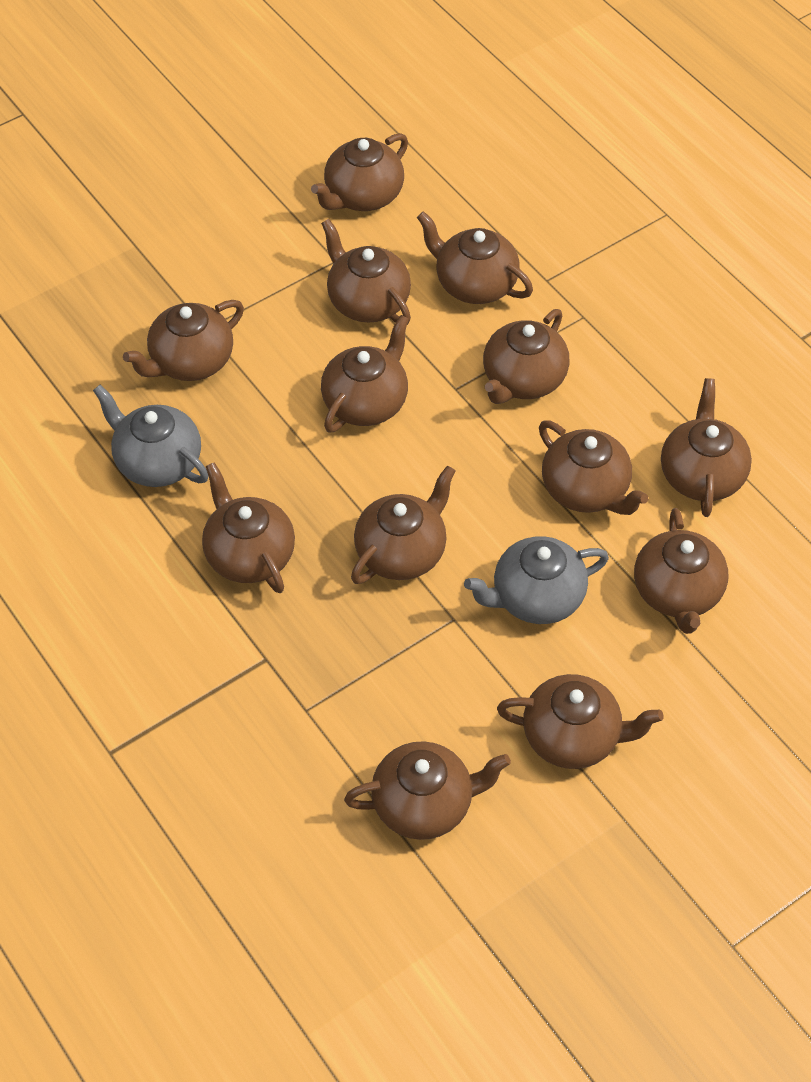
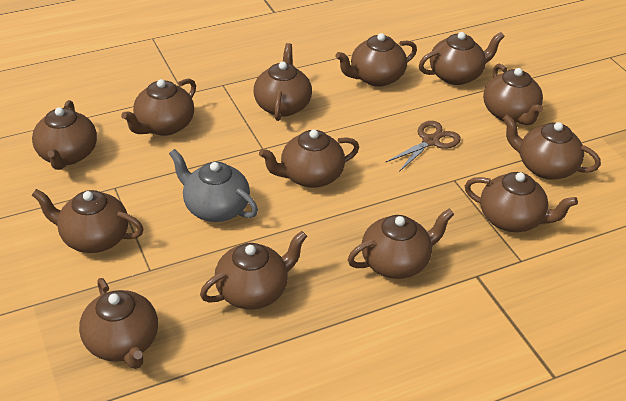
brown scissors: none = 0 -> [386,121,461,172] = 1
grey teapot: [93,385,208,487] [464,536,609,624] = 2 -> [169,149,258,222] = 1

